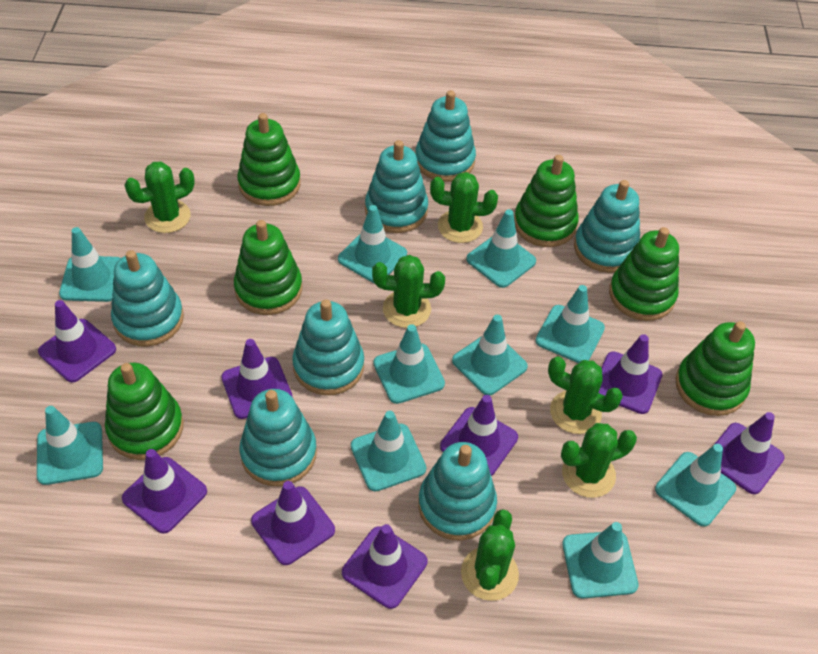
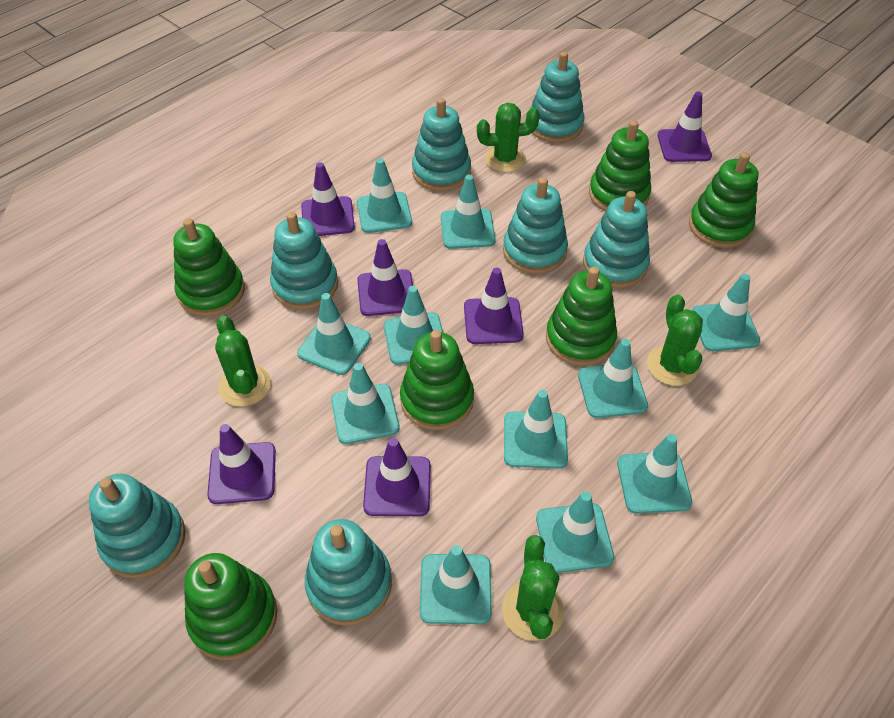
green cactus: [124,161,195,233] [372,255,445,328] [430,172,498,243] [461,509,519,601] [548,356,623,434] [561,423,637,498] = 6 -> [215,316,271,407] [477,103,540,172] [502,535,564,641] [647,294,703,386] = 4
purple traffic cone: [38,300,116,382] [122,449,207,534] [221,339,293,419] [251,481,335,565] [342,524,427,609] [440,395,518,476] [599,334,663,414] [714,412,784,494] = 8 -> [207,424,276,504] [301,162,355,236] [357,239,413,316] [363,438,431,516] [464,268,524,344] [658,91,712,162] = 6
turquoise traffic cone: [37,406,103,485] [59,227,121,302] [338,205,407,283] [351,411,426,492] [373,324,445,404] [452,315,528,395] [466,209,536,288] [535,285,605,363] [562,522,639,599] [655,444,736,527] = 10 -> [297,293,371,375] [331,363,400,444] [357,158,412,233] [384,286,443,365] [420,545,492,624] [441,175,496,249] [504,390,568,469] [536,492,614,573] [578,339,648,418] [617,434,692,514] [692,274,760,351] = 11

